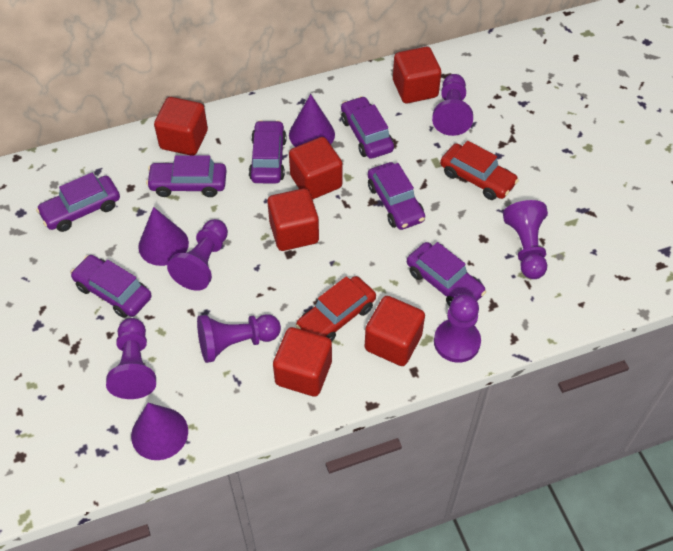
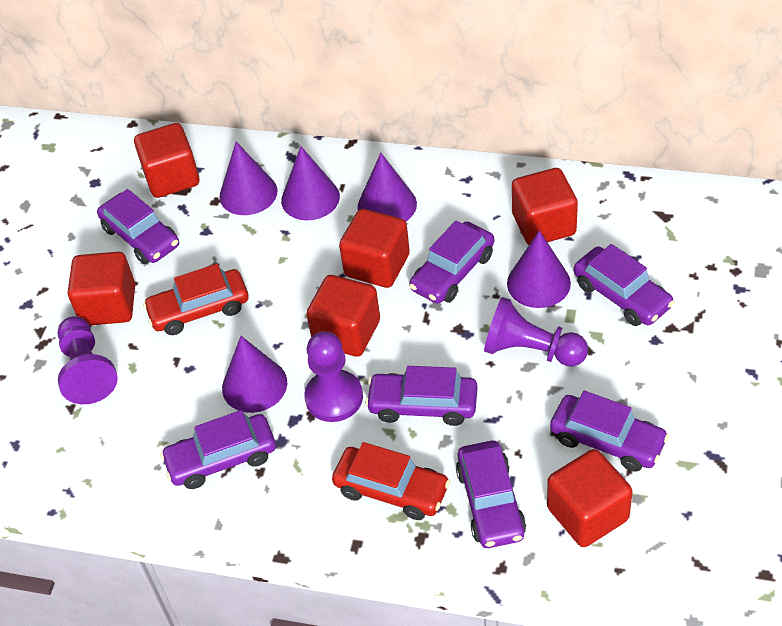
purple cone: [131,403,188,460] [138,207,189,266] [289,94,335,147] = 3 -> [219,142,277,215] [222,336,287,413] [281,146,340,220] [358,153,417,221] [507,231,571,308] = 5
purple pawn: [106,318,156,399] [167,219,228,291] [197,314,281,363] [432,74,473,136] [434,294,481,363] [503,200,548,279] = 6 -> [57,316,118,404] [304,331,363,422] [484,297,588,367] = 3

